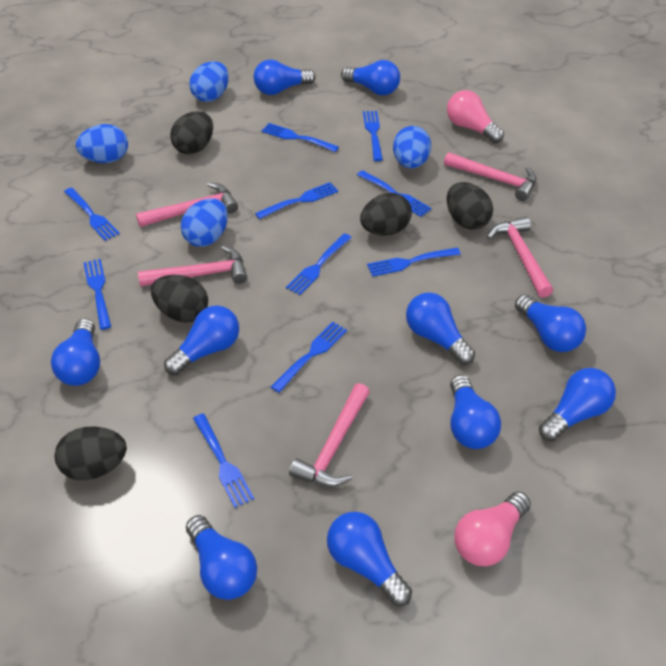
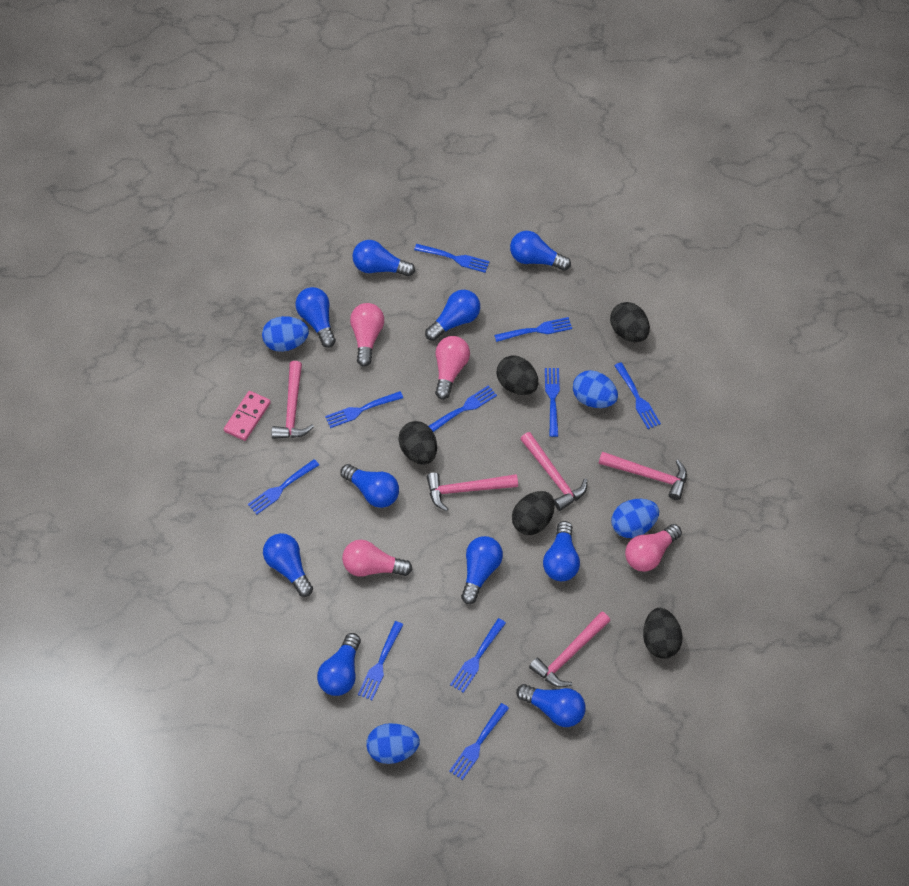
pink domino: none = 0 -> [224,391,271,441] = 1
pink light bulb: [447,90,504,143] [454,491,531,566] = 2 -> [342,540,413,577] [350,303,384,367] [435,336,470,399] [625,524,682,572] = 4

